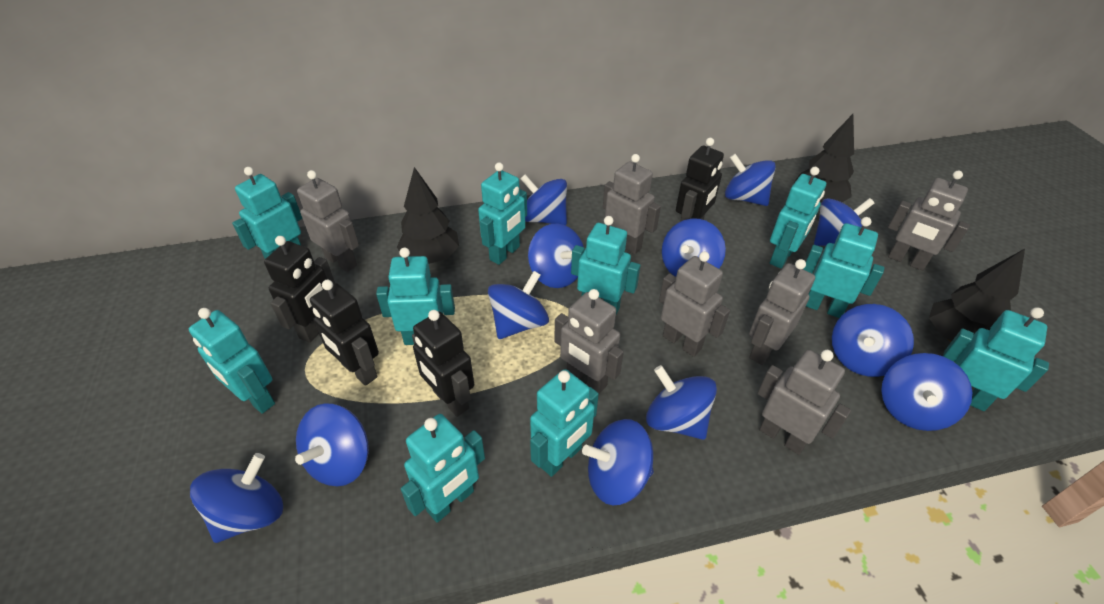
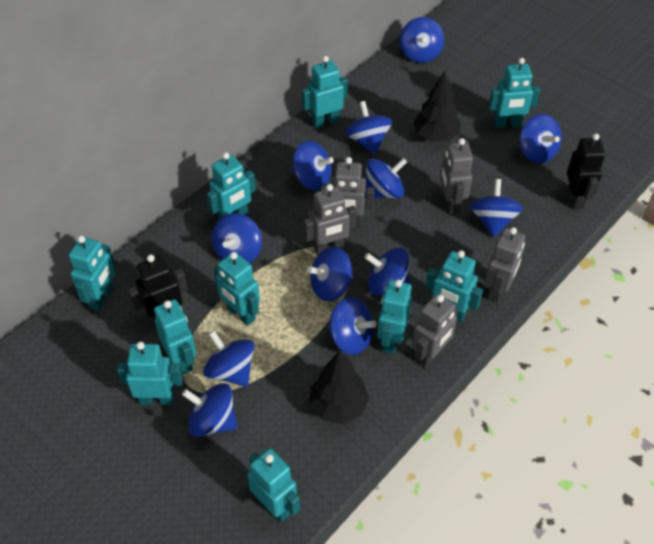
black robot: [264,236,335,343] [310,280,379,386] [412,310,474,417] [676,138,724,222] = 4 -> [128,255,188,326] [567,134,605,209] = 2
black tree: [397,167,459,264] [794,114,854,205] [929,249,1025,342] = 3 -> [309,350,369,424] [413,71,461,141] = 2
grey robot: [297,170,359,272] [554,289,624,394] [603,154,661,254] [659,252,730,357] [749,259,815,365] [757,350,851,455] [888,170,970,271] = 7 -> [304,184,357,255] [321,157,374,226] [412,293,458,368] [440,138,473,214] [485,227,525,303] = 5

